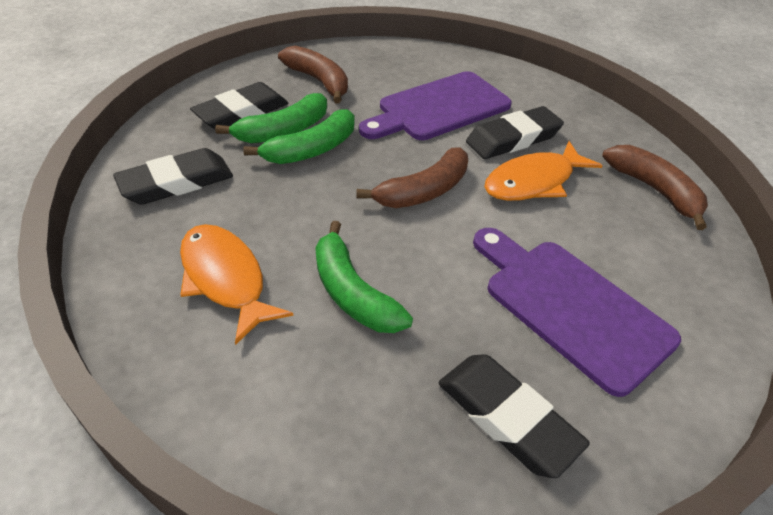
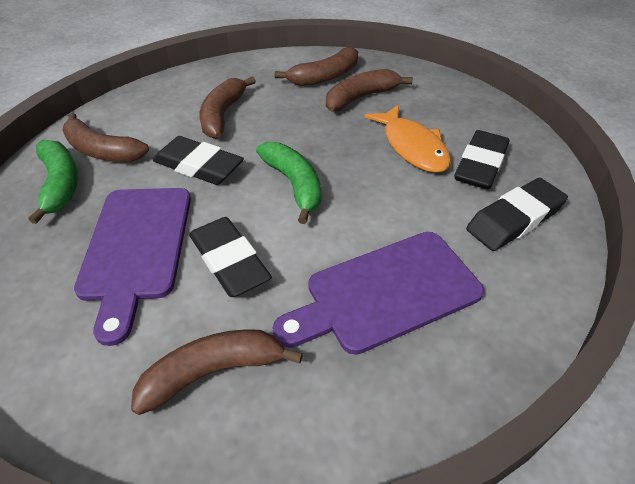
brown banana: [278,46,348,103] [356,147,468,208] [602,145,708,230] = 3 -> [62,112,149,162] [131,329,303,415] [199,76,256,139] [275,47,358,86] [326,69,413,112] = 5
green banana: [215,93,327,143] [243,109,355,164] [315,221,413,333] = 3 -> [29,140,78,224] [256,142,321,224] = 2
orange fish: [180,224,294,345] [484,141,603,201] = 2 -> [364,105,451,173] = 1

